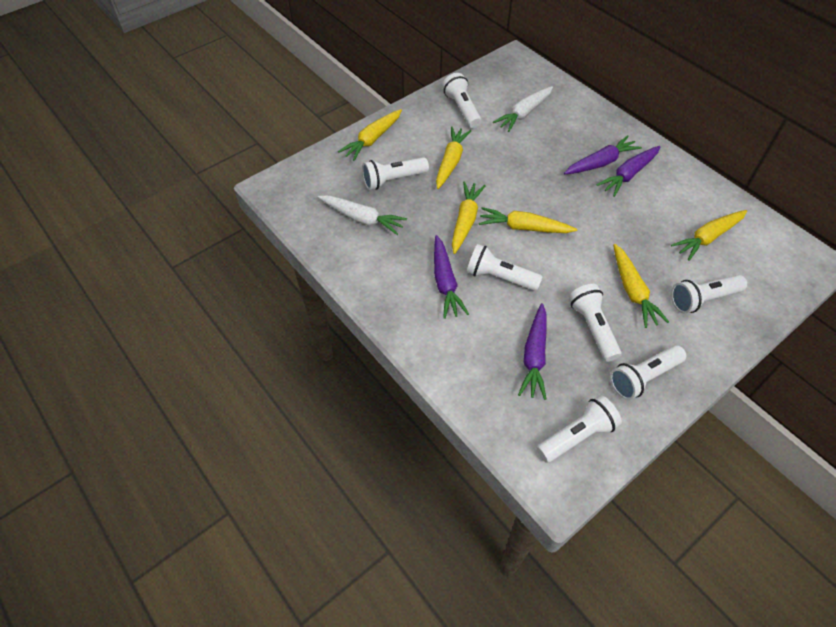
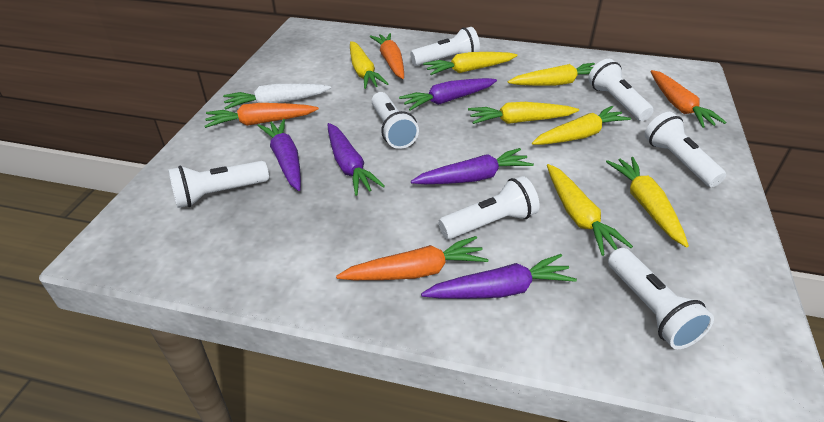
orange carrot: none = 0 -> [205,103,319,128] [336,236,488,280] [369,33,404,79] [651,70,726,128] = 4
purple carrot: [434,235,469,319] [518,303,547,400] [564,135,642,174] [596,146,660,197] = 4 -> [258,119,301,191] [327,123,385,196] [399,78,497,111] [411,148,534,184] [421,254,577,299] = 5
white carrot: [318,195,407,235] [493,86,553,132] = 2 -> [223,84,331,110] = 1
yellow carrot: [338,109,402,161] [436,126,471,189] [452,181,486,254] [479,207,577,233] [613,244,669,328] [671,210,747,261] = 6 -> [350,41,388,89] [423,52,518,75] [468,102,579,124] [508,63,595,86] [532,106,631,145] [547,164,633,256] [606,157,689,247] = 7

